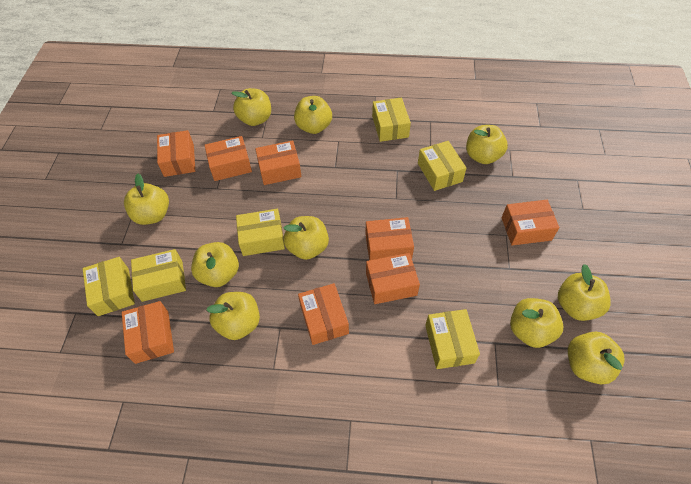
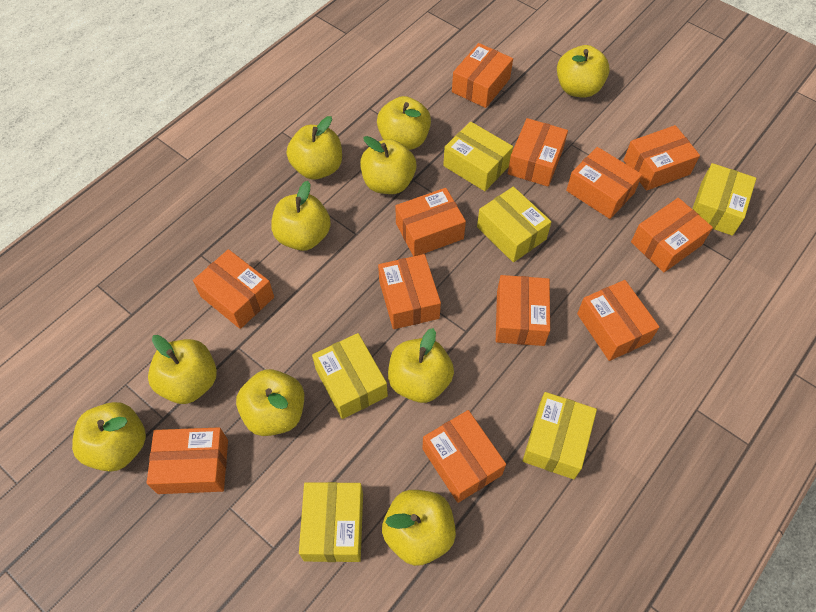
orange box: [122,301,174,364] [157,130,195,177] [204,136,252,181] [255,140,302,185] [298,283,349,345] [365,217,414,260] [366,253,420,304] [502,200,560,245] = 8 -> [147,427,228,494] [193,249,274,329] [378,254,441,329] [395,188,466,256] [422,410,506,503] [452,43,513,108] [496,275,550,346] [508,118,568,187] [566,147,642,219] [577,280,659,361] [624,125,700,191] [631,198,713,272] = 12

